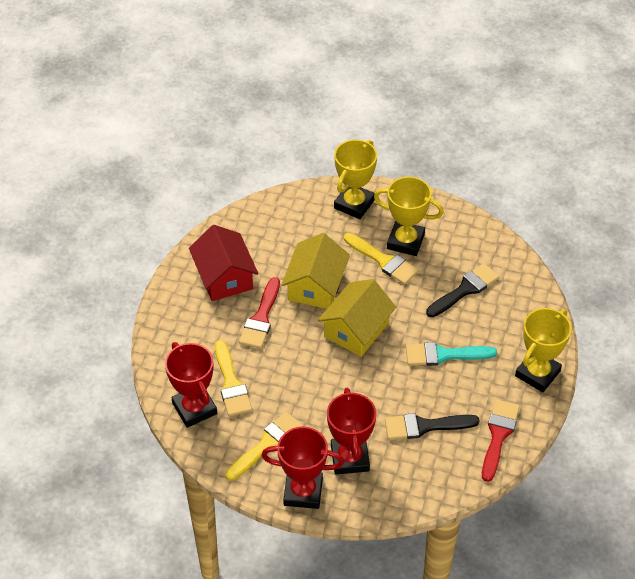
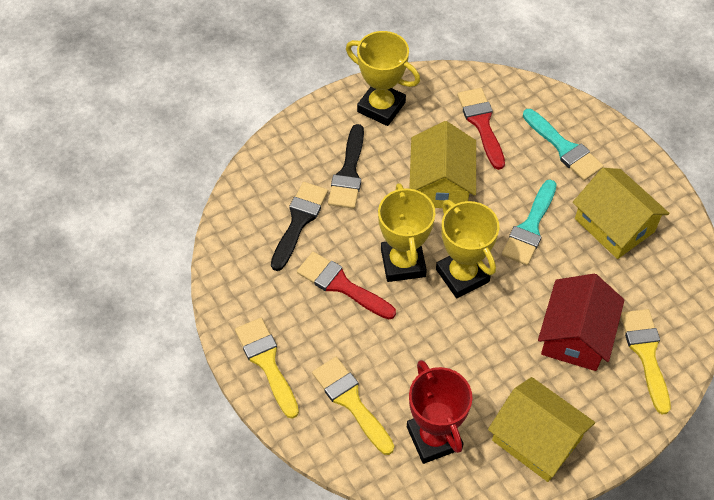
red trophy: [165,342,217,428] [262,427,344,509] [327,388,376,475] = 3 -> [407,360,472,464] = 1
turquoise brush: [406,342,497,366] = 1 -> [502,180,557,265] [523,109,604,181] = 2
yellow house: [281,233,350,309] [318,279,396,357] = 2 -> [409,121,476,209] [488,377,595,482] [573,168,670,259] = 3

